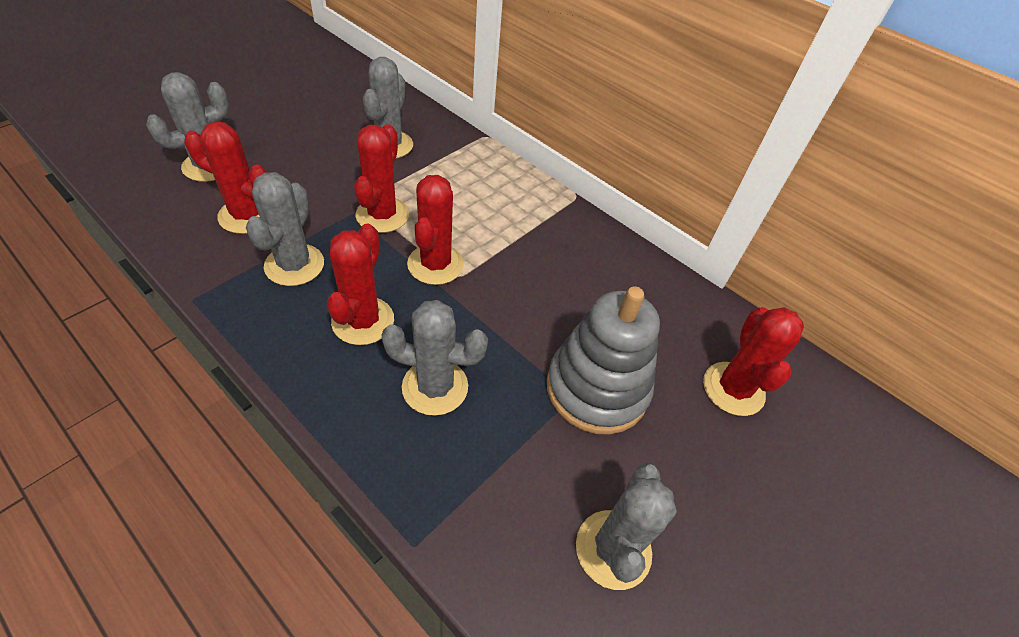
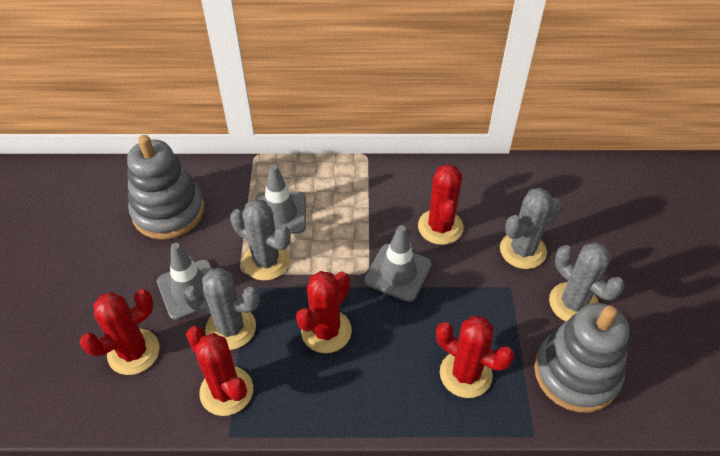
grey cactus: [146,72,229,182] [246,172,324,286] [363,57,413,158] [381,300,488,416] [576,463,677,590] = 5 -> [184,268,260,350] [230,199,290,281] [500,188,562,269] [549,242,625,321] = 4
grey stacking toy: [547,286,660,435] = 1 -> [127,135,204,240] [534,303,630,412] = 2
grey traffic cone: none = 0 -> [157,243,213,320] [255,164,306,234] [364,225,432,302] = 3

